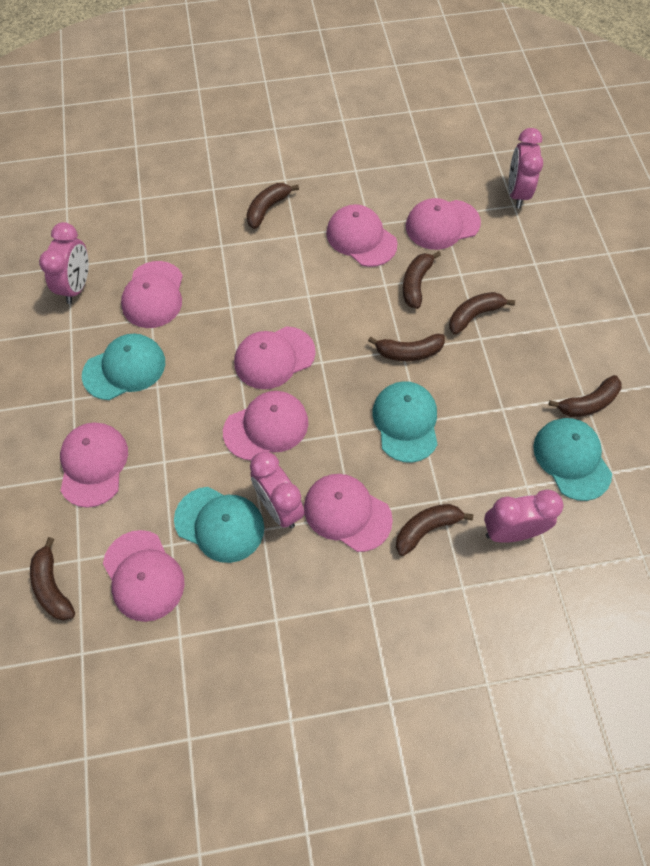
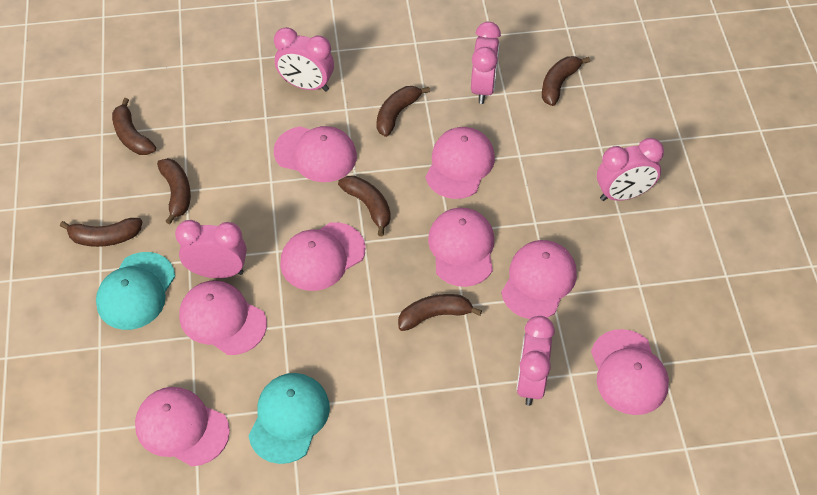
pink clock: [39,222,89,304] [250,451,304,528] [484,489,563,543] [508,128,543,208] = 4 -> [175,220,246,278] [274,27,334,92] [471,22,501,104] [516,316,555,406] [597,138,664,201] = 5
turquoise cap: [82,333,165,400] [174,487,264,563] [372,381,438,463] [533,418,612,501] = 4 -> [96,252,175,330] [248,373,330,464] = 2

